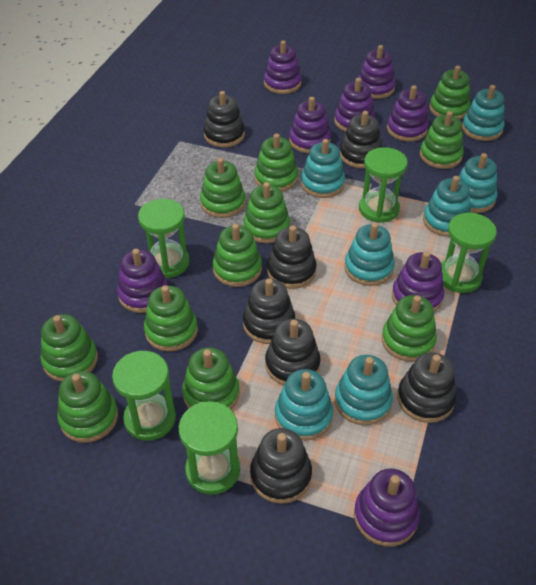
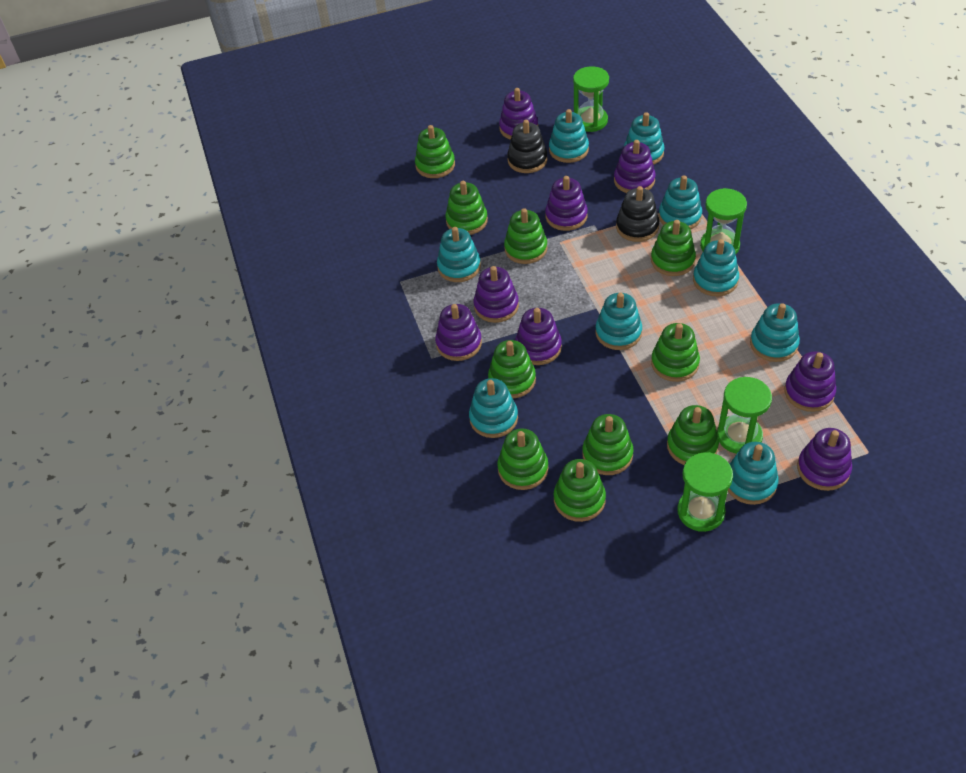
black stacking toy: [204,91,245,147] [243,278,295,344] [250,428,312,504] [265,319,320,385] [267,225,317,289] [340,111,382,168] [397,352,456,423] = 7 -> [507,120,548,173] [616,186,659,242] = 2
green hourglass: [112,351,176,441] [138,199,190,278] [179,401,240,495] [359,147,408,223] [441,213,497,293] = 5 -> [573,66,609,132] [678,452,733,532] [700,188,747,254] [717,377,772,454] = 4
green stacking toy: [40,314,98,382] [57,371,118,443] [144,286,198,352] [182,347,240,409] [200,158,246,218] [213,224,262,287] [243,182,290,244] [254,133,298,192] [382,295,437,362] [420,111,464,169] [429,66,471,120] = 11 -> [415,125,455,178] [445,181,488,235] [488,340,536,399] [497,428,548,490] [504,208,547,264] [554,459,606,522] [582,414,633,475] [651,220,696,276] [651,323,700,382] [667,405,719,465] = 10
turquoise stacking toy: [275,369,333,441] [301,139,345,198] [334,355,393,425] [344,223,395,286] [423,176,471,237] [458,153,498,213] [462,85,505,141] = 7 -> [437,227,481,282] [469,378,518,438] [549,109,589,163] [596,293,642,350] [624,112,664,165] [659,176,702,229] [693,239,739,296] [728,442,779,505] [750,303,800,362] = 9

